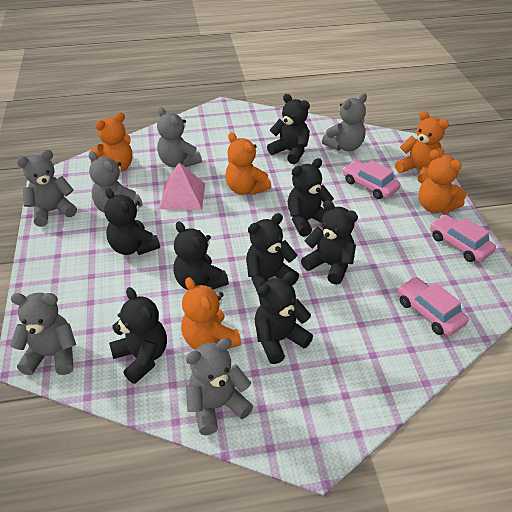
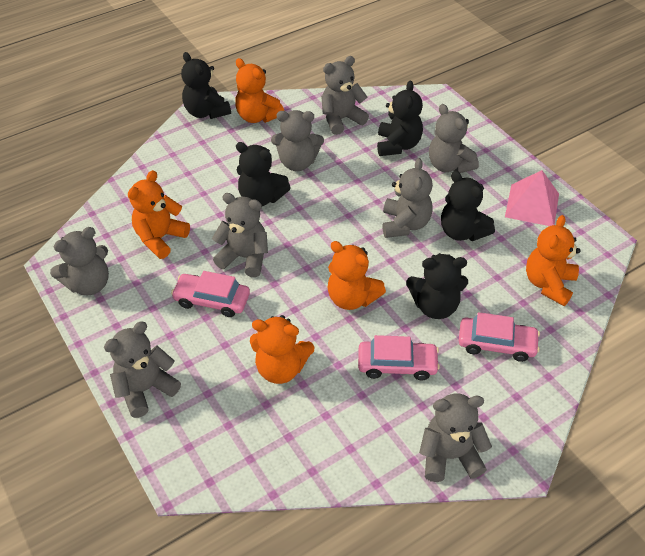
black teddy bear: [104,188,160,255] [109,287,167,384] [173,221,229,290] [246,213,299,291] [255,272,313,364] [267,94,310,164] [288,158,334,237] [301,200,358,285] = 8 -> [181,52,231,119] [236,142,291,206] [377,81,423,156] [406,253,468,319] [441,171,495,241] = 5
grey teddy bear: [10,293,76,375] [17,150,77,227] [89,152,143,213] [157,107,202,167] [186,338,253,435] [322,93,367,151] = 6 -> [50,227,109,295] [104,321,181,418] [212,193,268,277] [271,110,324,171] [321,56,369,135] [382,158,433,238] [419,393,492,482] [429,104,479,173] = 8

